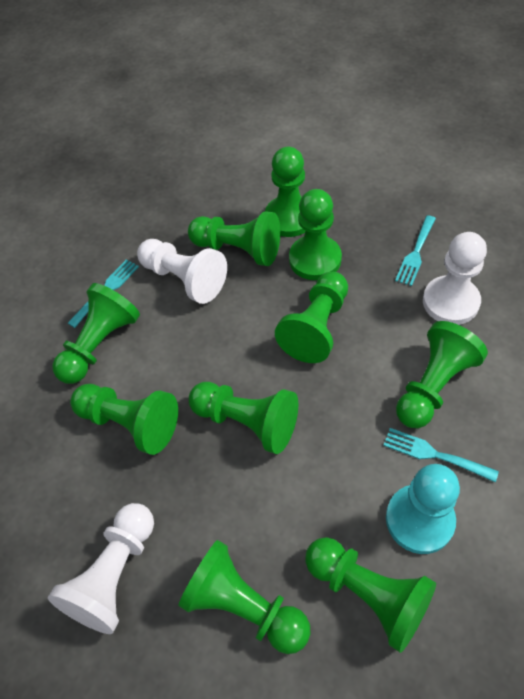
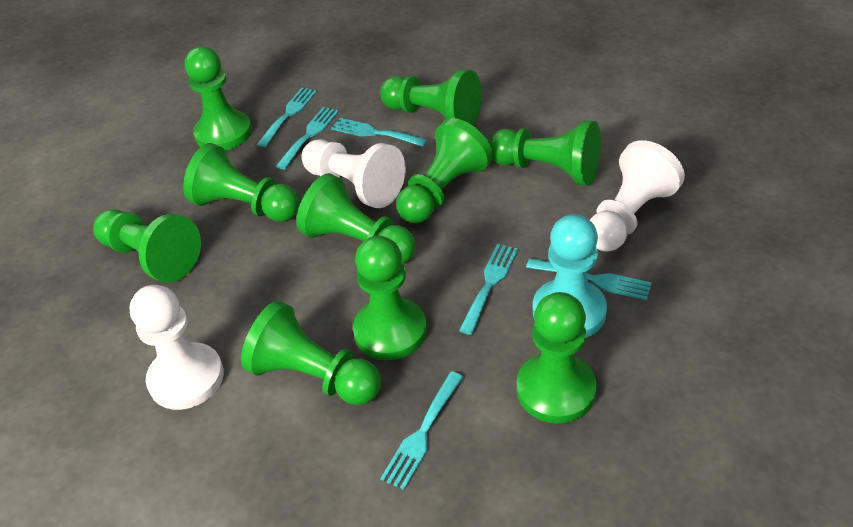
turquoise fork: [68,259,139,328] [383,428,499,482] [395,215,436,286] = 3 -> [257,88,317,147] [276,107,339,170] [331,118,428,147] [380,371,463,490] [459,244,518,335] [526,258,652,301] = 6

